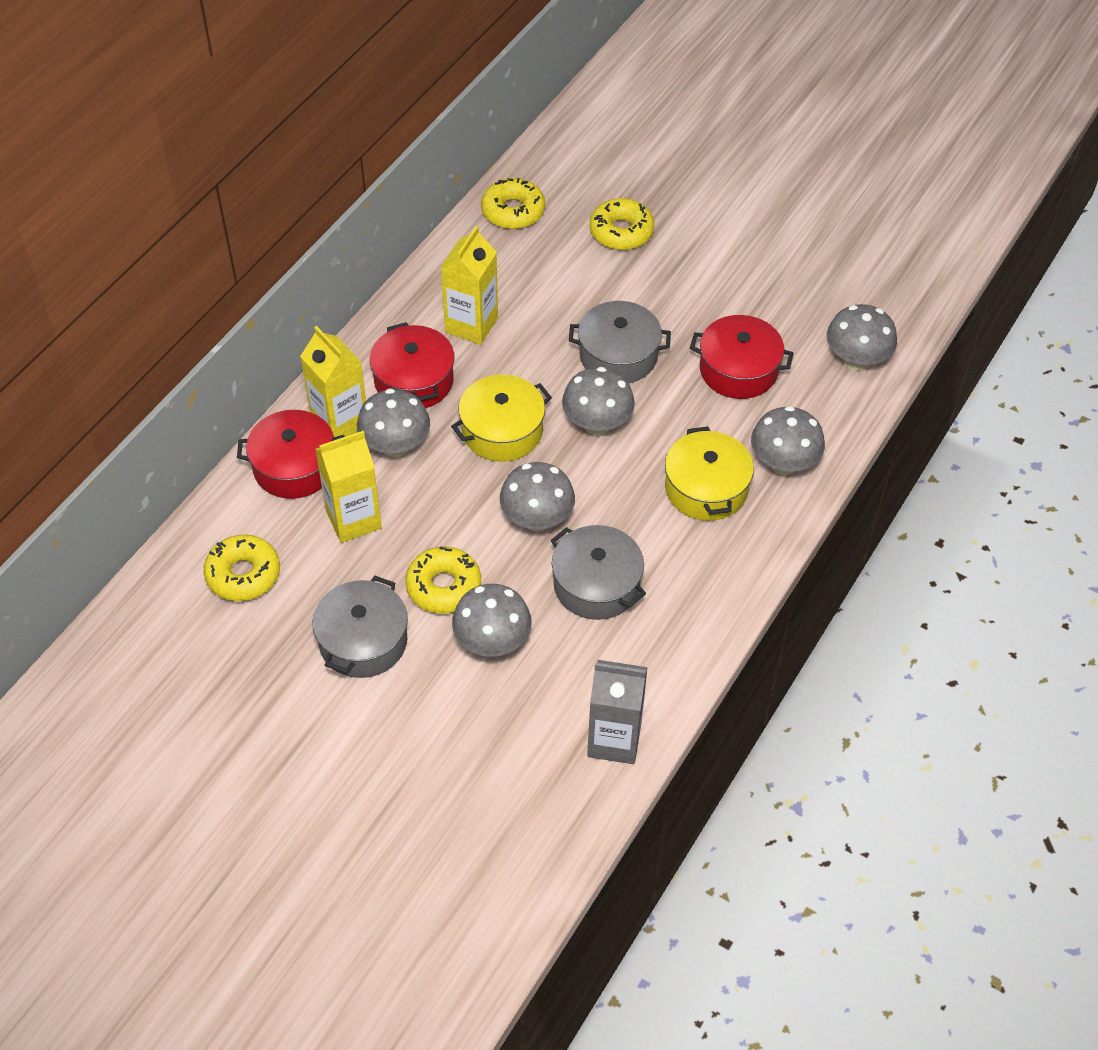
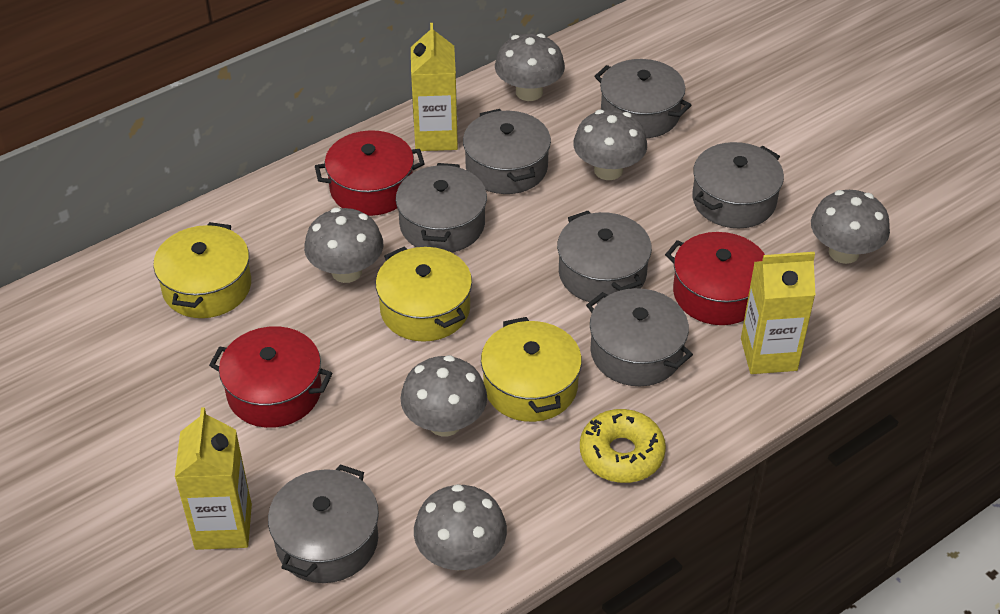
grey carton: [587,660,647,764] = 1 -> none = 0
grey pot: [313,576,408,678] [550,525,646,620] [569,301,671,383] = 3 -> [268,464,379,583] [396,163,487,253] [463,109,551,194] [557,211,652,304] [586,288,693,386] [595,59,691,138] [692,142,784,228] = 7
yellow donut: [204,534,280,601] [405,546,481,614] [481,178,545,229] [590,198,654,250] = 4 -> [580,409,666,483] = 1
yellow pot: [451,374,552,462] [665,427,754,521] = 2 -> [153,222,251,318] [376,246,472,342] [481,317,582,422] = 3

